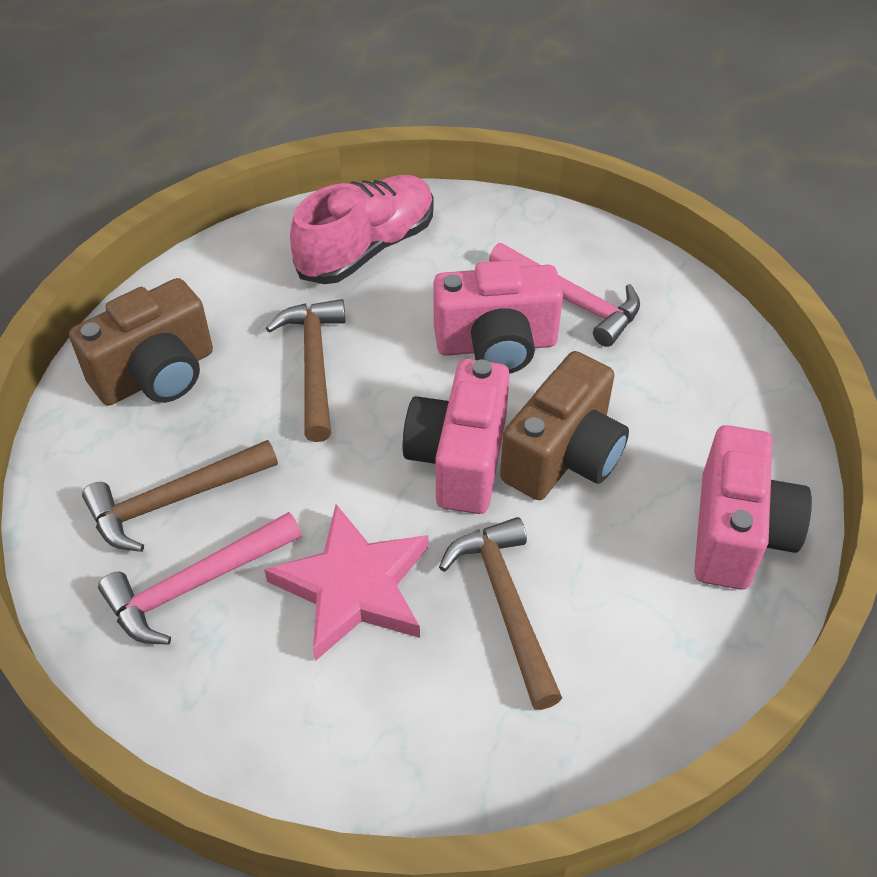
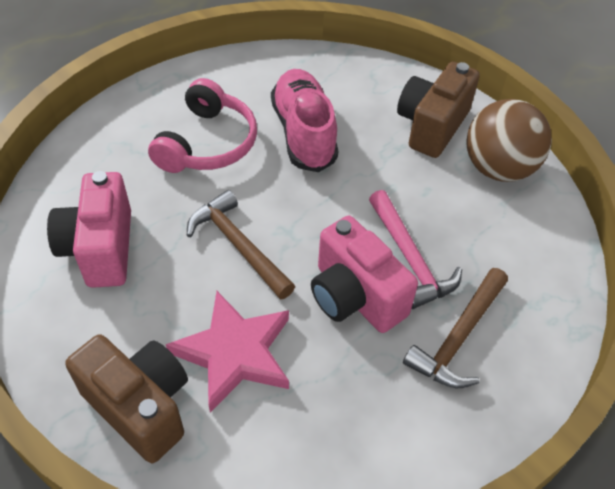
brown ball: none = 0 -> [466,99,552,182] = 1
brown hammer: [82,440,278,552] [266,299,346,442] [439,517,562,710] = 3 -> [187,190,295,300] [403,268,508,388] = 2
pink camera: [403,359,510,514] [433,260,563,374] [694,425,812,590] = 3 -> [47,171,131,288] [311,216,418,333] = 2
pink hammer: [98,512,302,645] [489,243,640,347] = 2 -> [369,190,462,309] = 1
pink headphones: none = 0 -> [148,78,257,173] = 1

